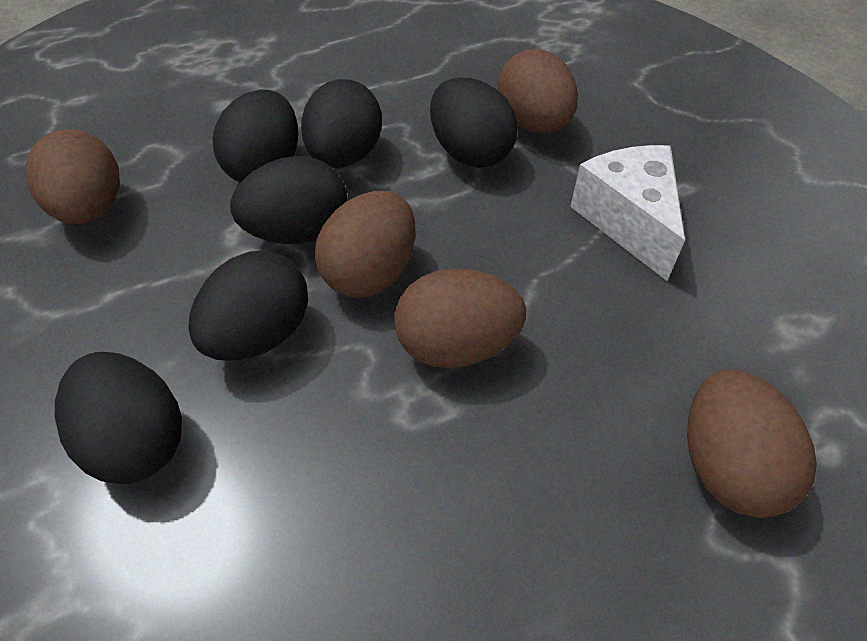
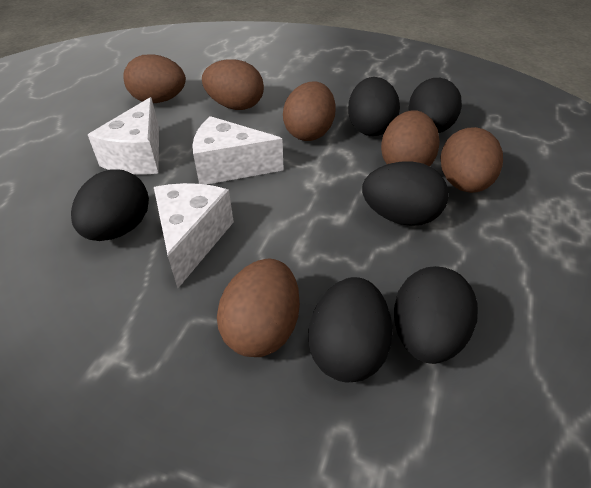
brown egg: [25,129,120,224] [315,191,415,298] [394,269,526,368] [497,49,578,133] [687,369,817,518] = 5 -> [123,54,186,103] [202,59,264,110] [217,259,300,357] [283,82,336,141] [381,110,440,166] [440,127,503,193] = 6
white cheese: [570,145,685,281] = 1 -> [88,97,159,175] [154,183,234,288] [192,116,284,185] = 3

